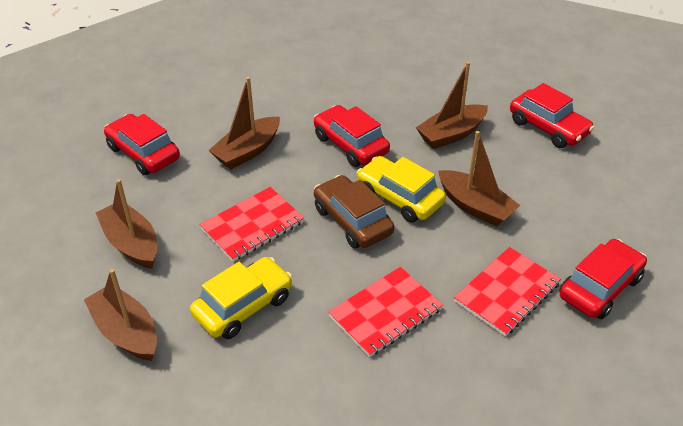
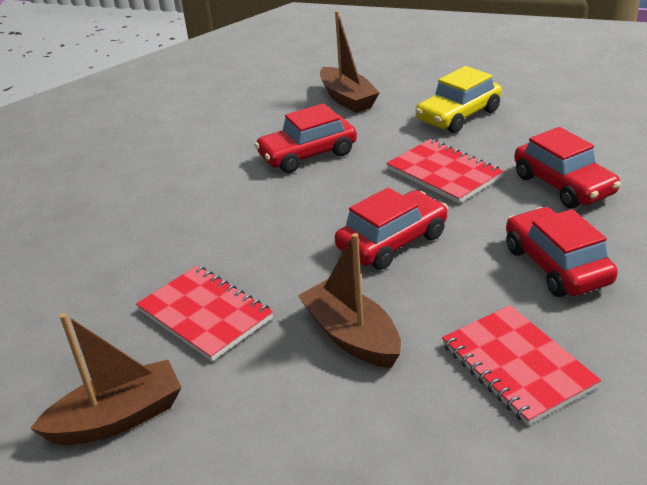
brown boat: [84,269,157,361] [95,179,157,269] [209,77,280,169] [416,62,488,149] [438,131,520,227] = 5 -> [30,313,182,445] [298,233,401,368] [320,11,380,113] = 3
brown car: [314,175,394,249] = 1 -> none = 0
yellow car: [190,257,292,339] [357,156,446,223] = 2 -> [415,66,502,133] = 1

